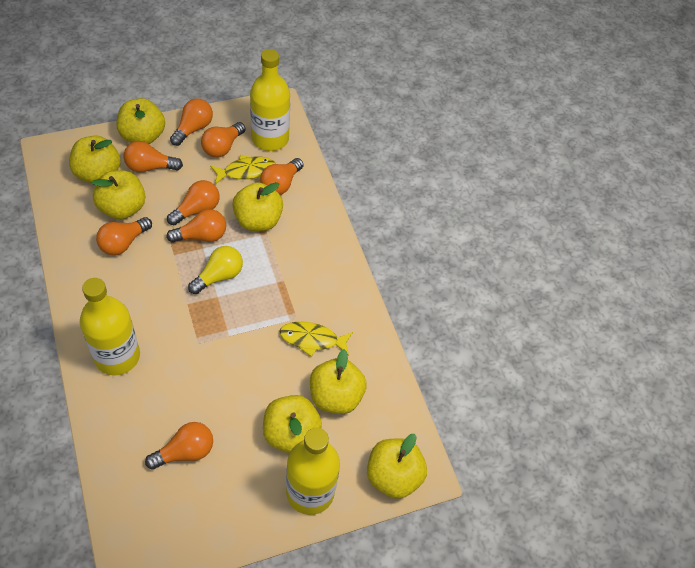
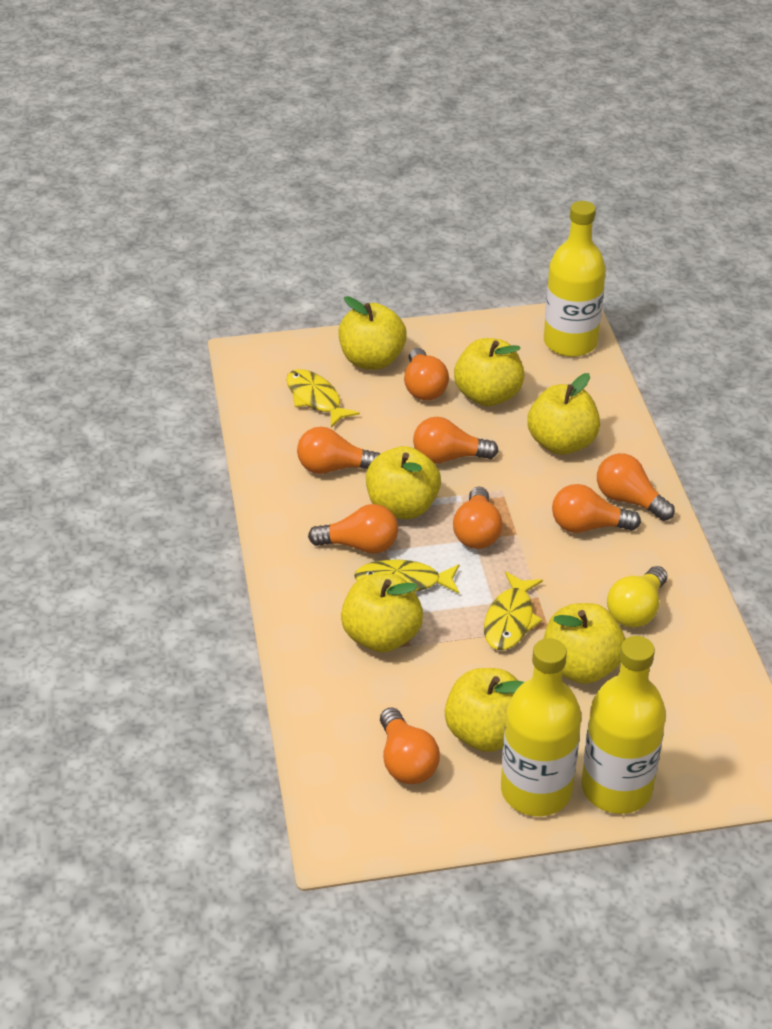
yellow fish: [210,155,276,184] [279,322,353,356] = 2 -> [286,369,360,428] [354,559,459,594] [484,571,543,650] = 3

